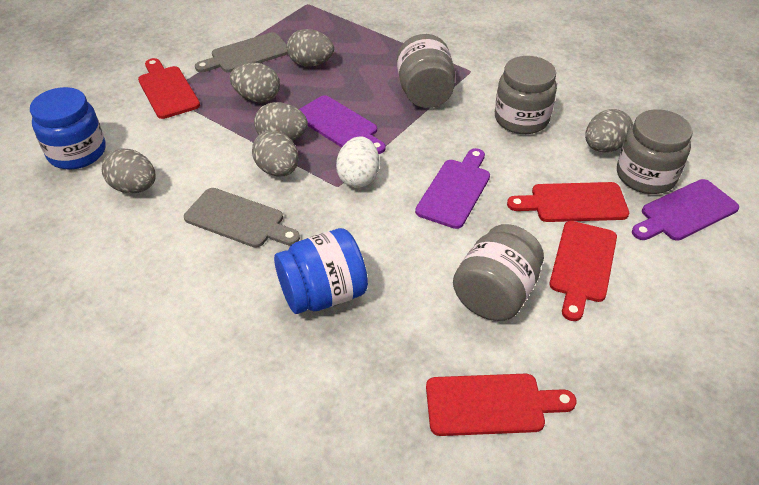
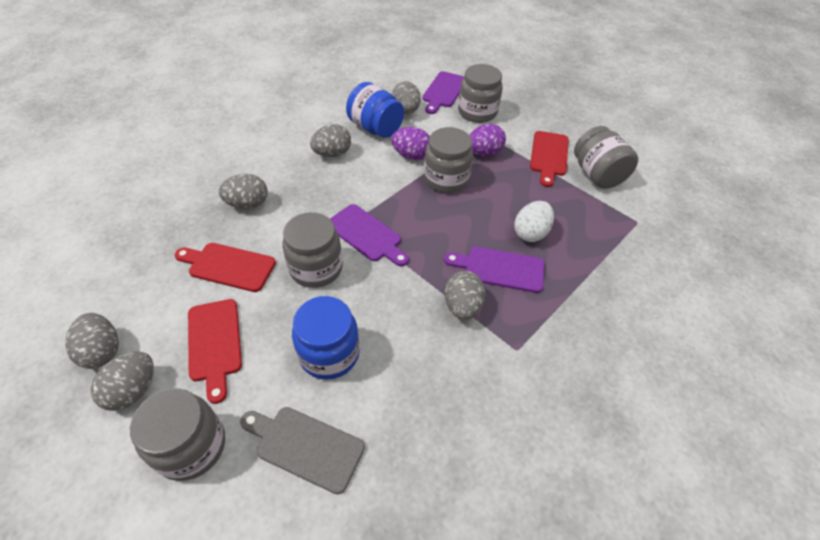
grey cutting board: [184,188,300,248] [195,32,288,72] = 2 -> [240,407,365,494] = 1
grey jar: [397,34,455,108] [453,224,544,321] [495,56,557,134] [617,109,693,194] = 4 -> [130,388,225,481] [282,212,343,288] [424,127,473,193] [458,64,503,123] [574,126,638,189] = 5
purple egg: none = 0 -> [391,127,430,160] [470,124,506,156] = 2
red cutting board: [138,58,200,119] [426,374,576,436] [507,182,629,222] [549,221,617,321] = 4 -> [175,243,276,292] [188,299,242,404] [530,131,569,187] = 3

